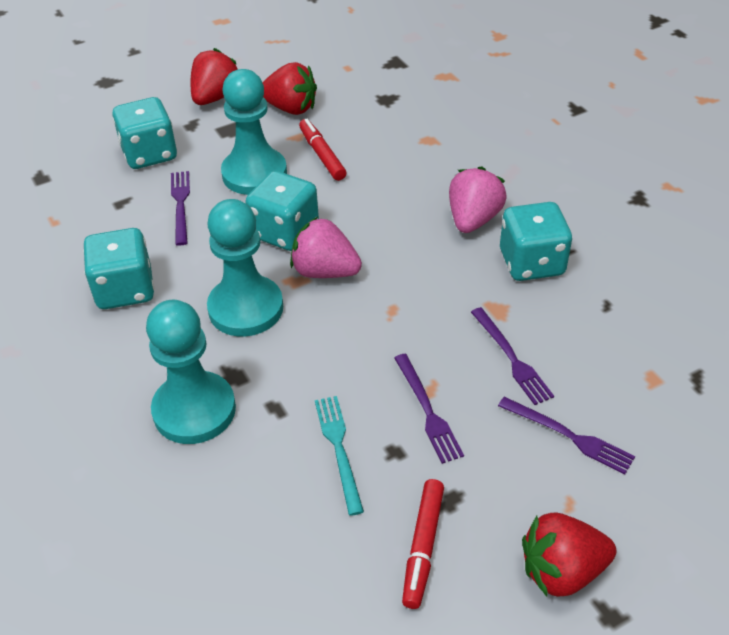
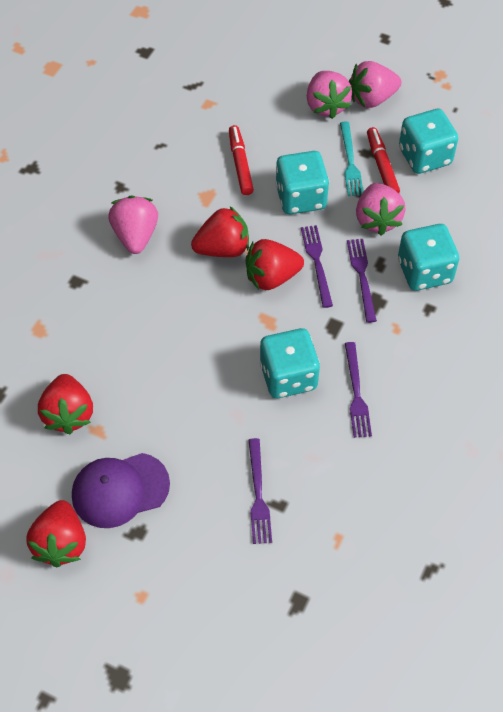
pink strawberry: [290,217,362,278] [449,166,507,233] = 2 -> [108,196,158,254] [307,71,352,119] [349,61,402,108] [356,183,406,235] = 4
purple cap: none = 0 -> [72,453,170,528] = 1
red strawberry: [191,48,238,105] [262,62,317,115] [522,512,616,597] = 3 -> [26,500,86,567] [38,374,93,434] [191,207,249,257] [246,239,304,290] = 4
turquoise pawn: [146,300,236,444] [207,199,283,336] [221,69,287,195] = 3 -> none = 0

